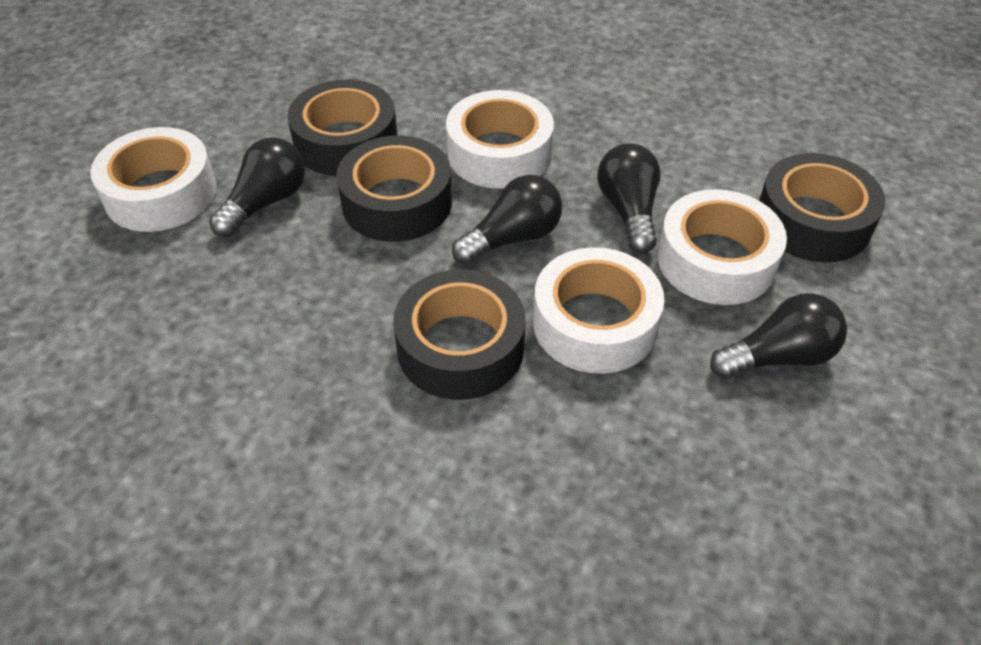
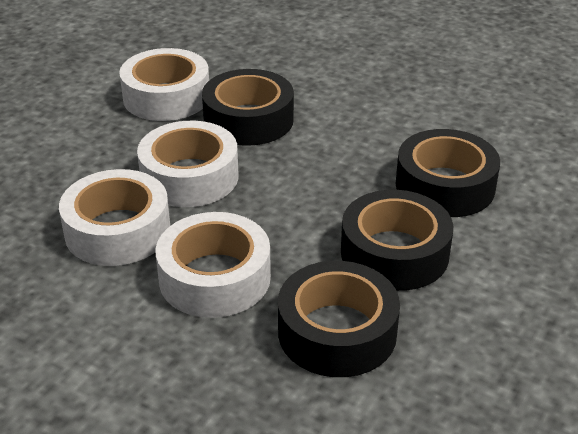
black light bulb: [209,137,305,237] [452,175,562,265] [597,143,661,253] [710,293,847,379] = 4 -> none = 0

